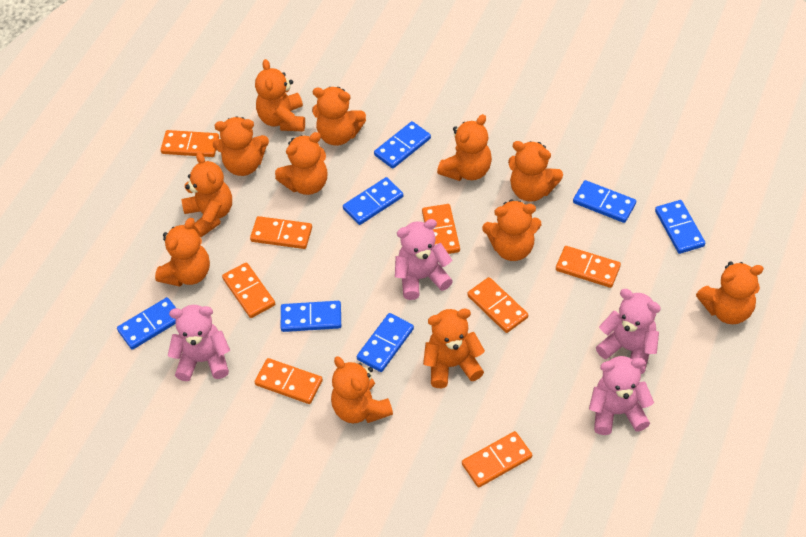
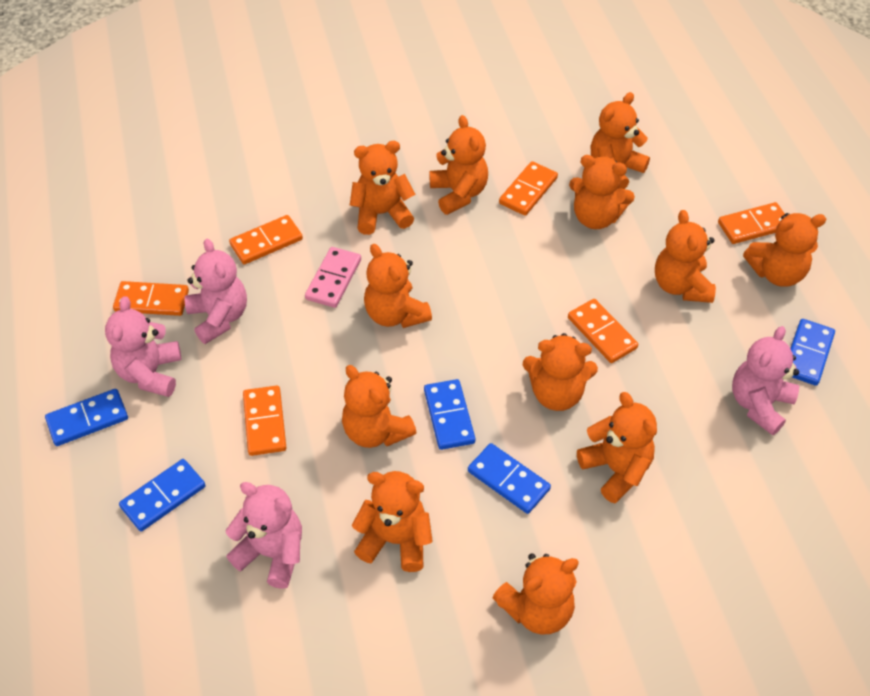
blue domino: [117,297,176,350] [281,301,341,332] [343,177,403,225] [357,313,414,372] [374,121,431,169] [573,180,636,223] [655,200,705,254] = 7 -> [45,389,128,446] [119,459,205,532] [424,379,476,450] [468,443,551,514] [790,319,835,386] = 5
orange domino: [161,130,219,157] [222,262,275,318] [250,216,312,249] [255,358,323,404] [422,204,460,254] [462,431,532,488] [467,277,528,333] [556,246,621,288] = 8 -> [113,281,189,316] [229,215,303,264] [243,386,287,456] [499,161,558,216] [568,299,638,363] [718,202,785,244] = 6
pink domino: none = 0 -> [305,247,361,308] = 1

